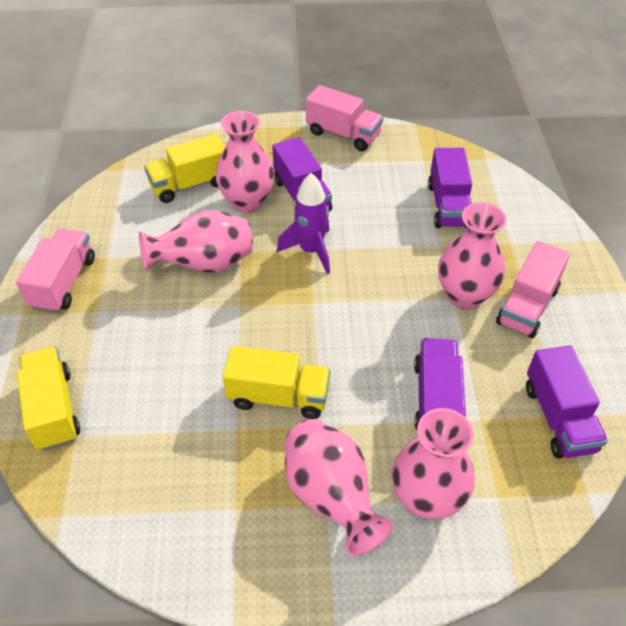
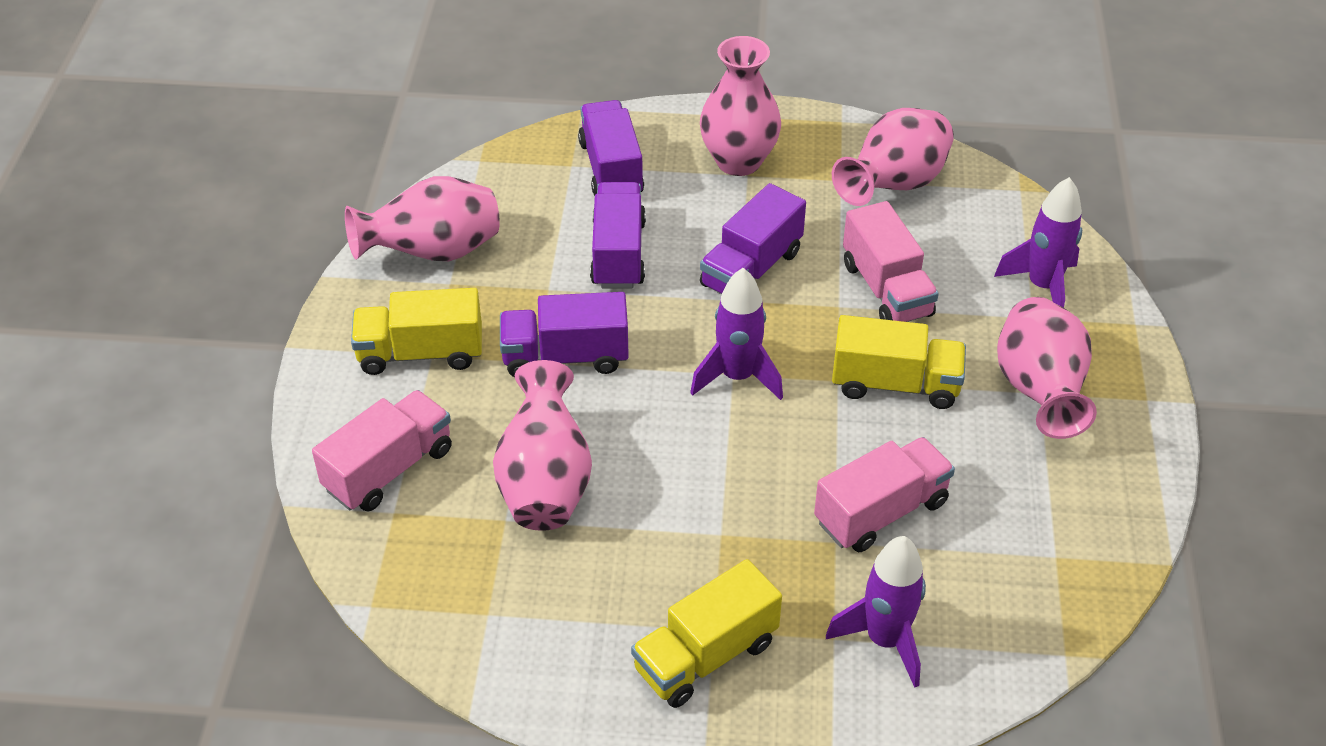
purple rocket: [277,173,330,274] = 1 -> [690,268,783,400] [826,536,926,688] [994,177,1082,308] = 3

